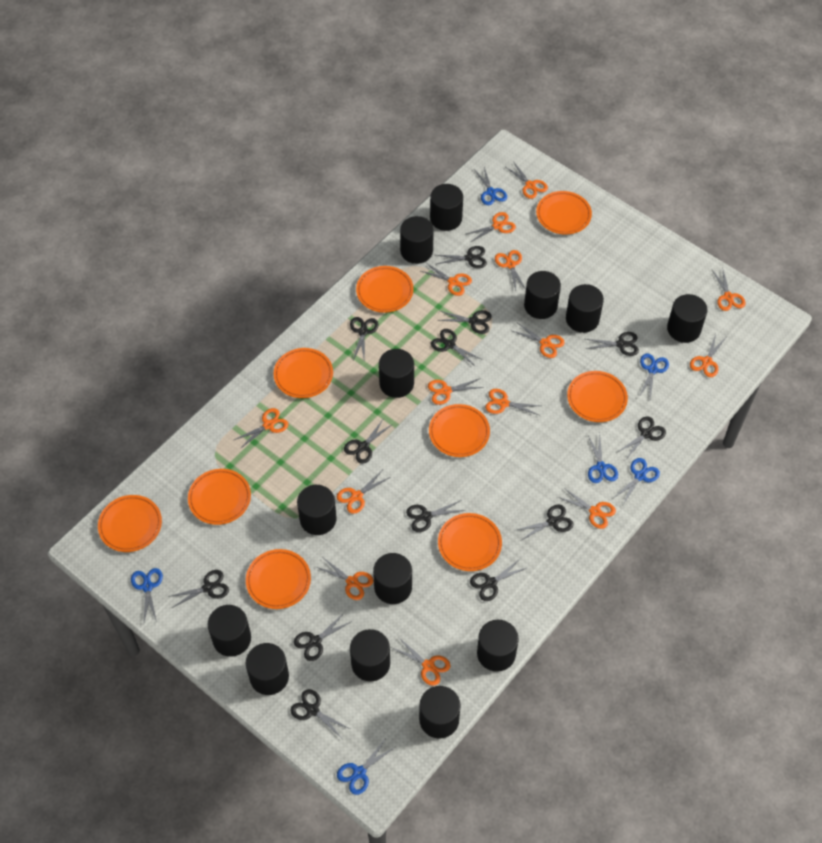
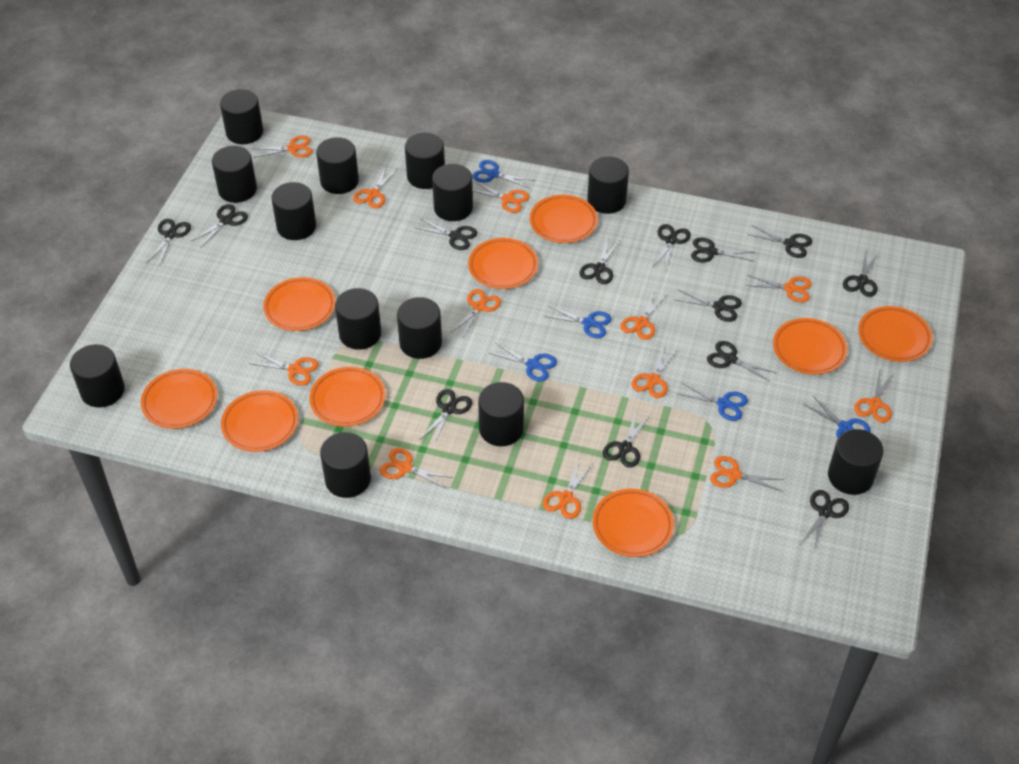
blue scissors: [131,568,163,622] [337,738,395,795] [474,167,507,205] [588,434,618,483] [615,458,660,504] [639,353,669,400] = 6 -> [472,160,534,188] [489,343,557,382] [544,306,612,338] [678,383,748,421] [803,395,871,438] = 5
orange scissors: [234,408,288,449] [316,558,373,600] [337,471,390,514] [392,638,450,686] [421,263,472,296] [428,378,484,405] [466,212,516,242] [485,389,540,415] [495,250,526,291] [506,161,548,199] [513,323,565,358] [558,488,616,529] [690,334,726,377] [712,267,745,311] = 14 -> [249,353,319,386] [252,136,312,158] [353,167,397,208] [380,448,453,489] [450,289,501,339] [473,181,529,213] [543,459,593,519] [620,291,667,340] [631,347,678,398] [710,456,785,491] [745,275,812,302] [854,369,894,423] = 12

